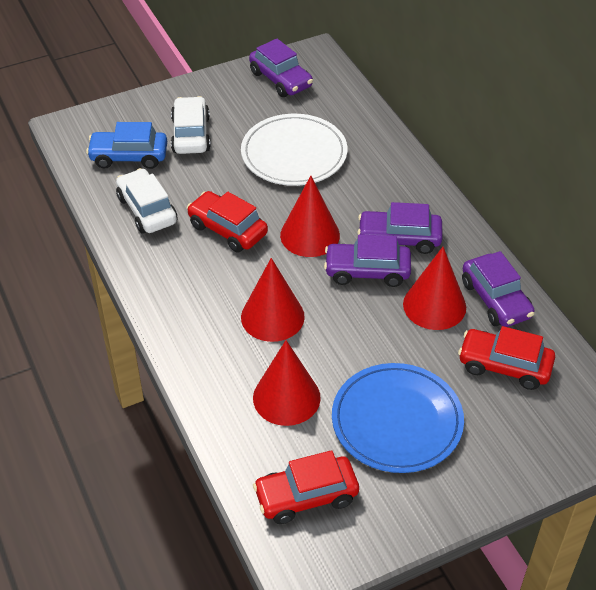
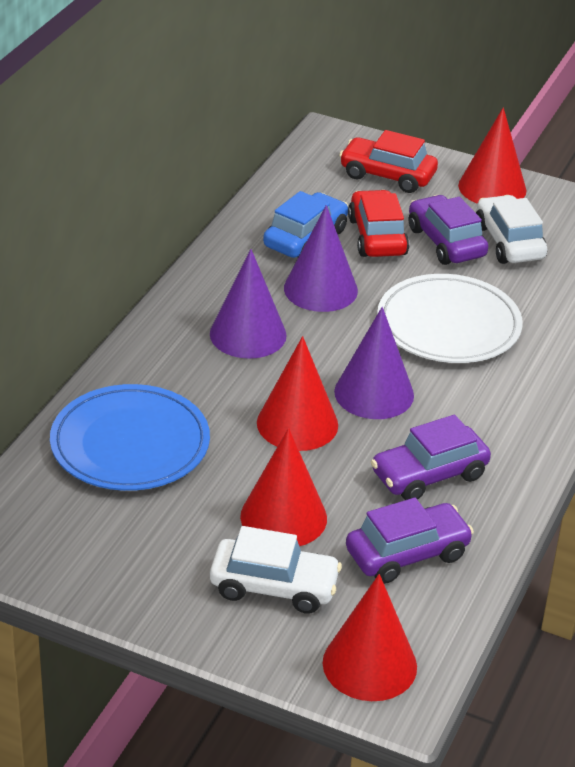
purple car: [249,38,313,97] [324,234,411,287] [358,202,443,254] [462,251,535,327] = 4 -> [346,498,474,584] [371,415,491,500] [409,195,488,265] = 3
purple cone: none = 0 -> [210,249,287,359] [284,205,358,312] [334,307,414,419] = 3
red car: [187,191,268,252] [253,450,359,524] [458,326,555,390] = 3 -> [339,130,438,193] [348,190,409,257] = 2

